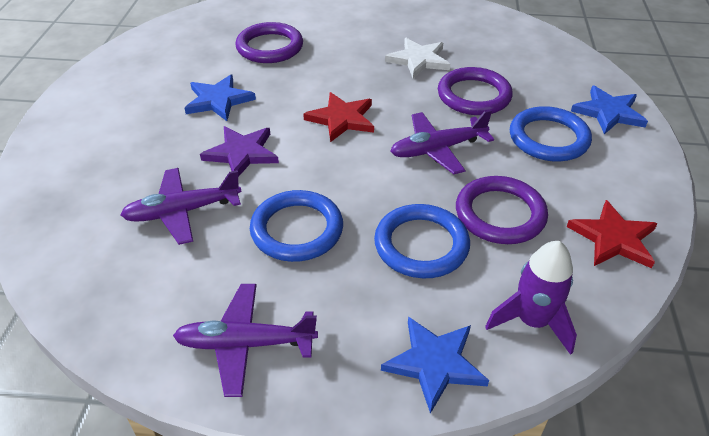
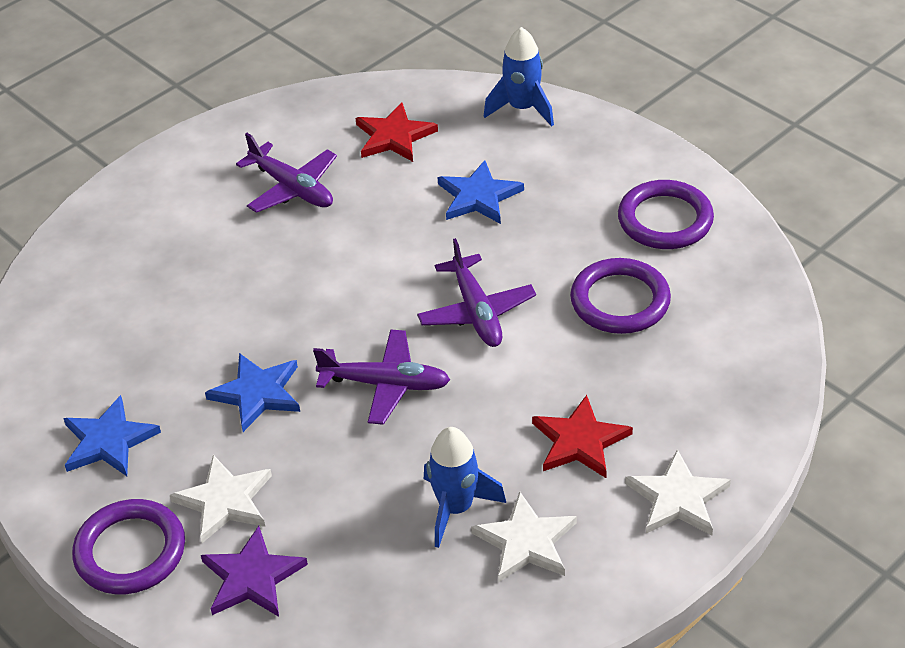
blue ring: [250,190,343,262] [374,204,470,278] [510,106,592,162] = 3 -> none = 0
blue rocket: none = 0 -> [424,427,506,548] [484,27,554,127] = 2
purple rocket: [485,241,577,355] = 1 -> none = 0
white star: [385,38,450,78] = 1 -> [170,455,272,543] [471,491,577,583] [625,449,731,535] = 3

